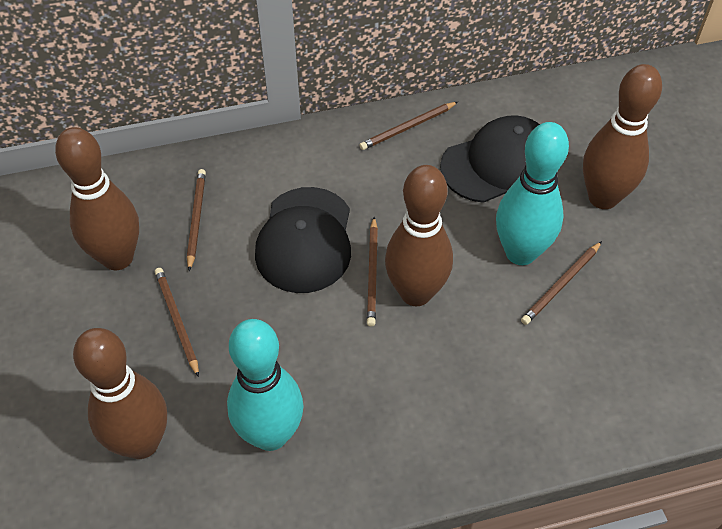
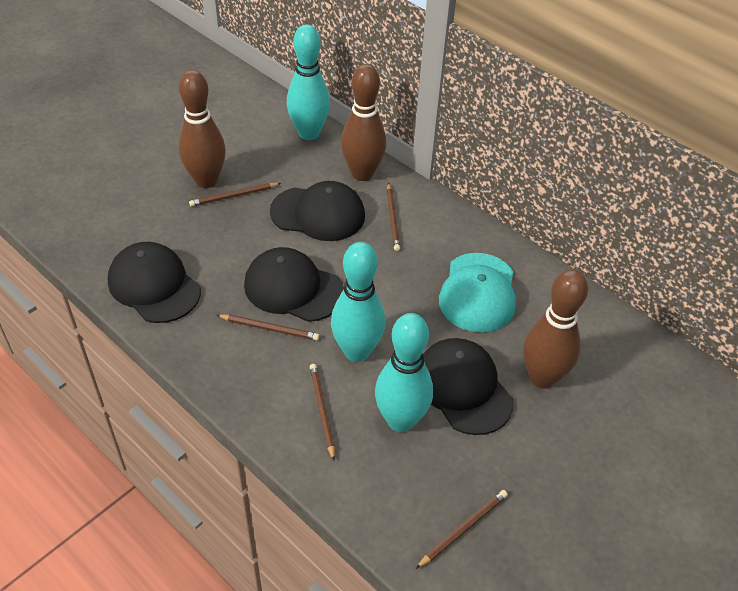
black cap: [255,187,351,293] [440,115,540,203] = 2 -> [107,242,201,323] [244,247,344,322] [270,181,365,241] [423,338,514,435] = 4
brown bowling pin: [55,127,139,270] [73,328,167,459] [385,165,453,306] [583,64,662,209] = 4 -> [178,70,226,188] [341,64,386,181] [523,270,588,389] = 3
turquoise bowling pin: [227,319,304,451] [496,122,569,265] = 2 -> [287,24,330,140] [331,242,386,362] [375,313,433,432] = 3
turquoise cap: none = 0 -> [439,253,516,333] = 1

